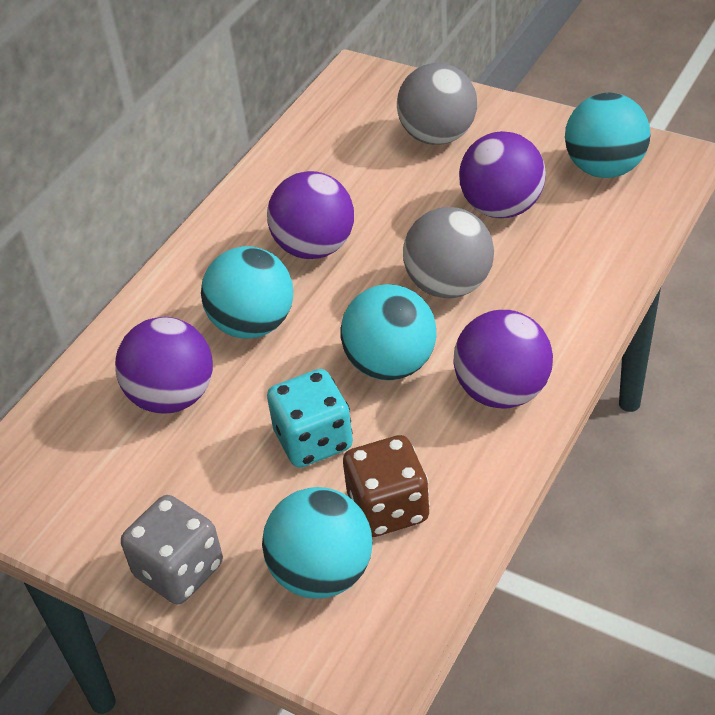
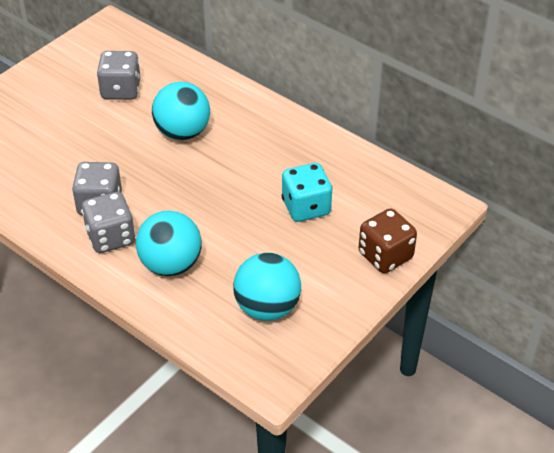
grey ball: [397,63,477,145] [403,207,494,298] = 2 -> none = 0
grey dice: [121,495,223,604] = 1 -> [72,162,122,216] [82,192,135,253] [97,51,141,100] = 3
purple ball: [115,317,213,414] [267,171,354,259] [453,310,553,408] [459,131,546,218] = 4 -> none = 0
turquoise ball: [201,246,293,339] [262,487,372,599] [340,284,437,381] [565,93,651,178] = 4 -> [136,211,202,276] [152,82,210,140] [233,252,301,321] = 3

